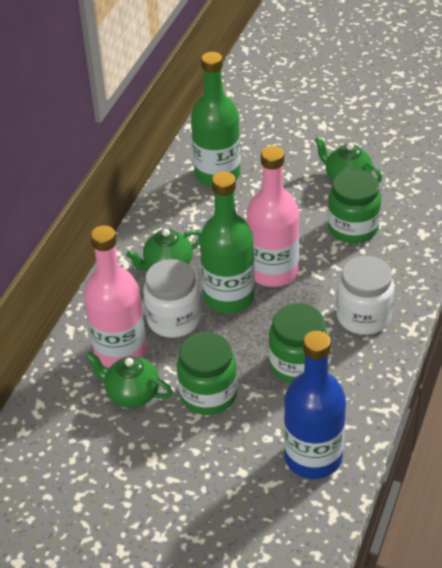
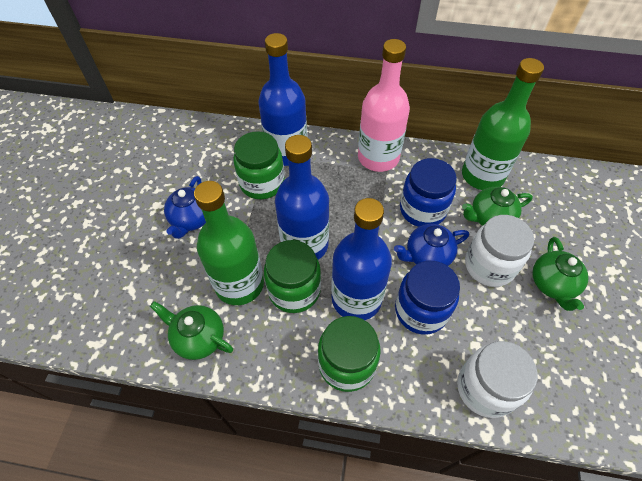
blue bottle: [284,331,346,479] = 1 -> [258,33,307,166] [275,135,329,260] [331,198,392,320] = 3
blue jar: none = 0 -> [395,261,460,335] [400,158,457,227] = 2
blue teapot: none = 0 -> [164,176,206,239] [394,224,469,266] = 2
pink bottle: [84,225,147,368] [247,146,299,287] = 2 -> [358,39,410,172] = 1

